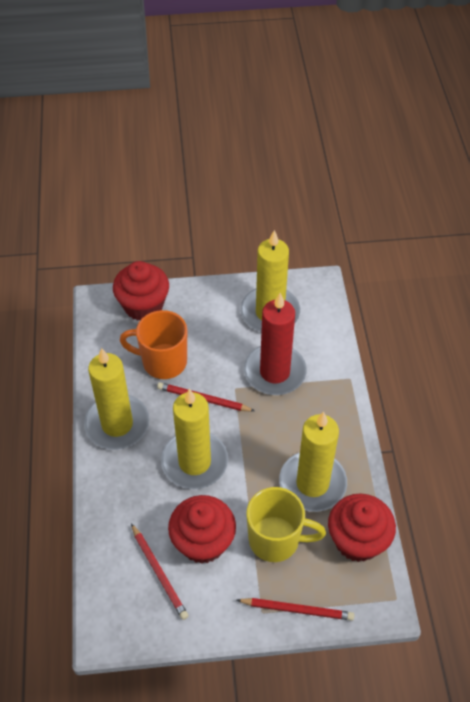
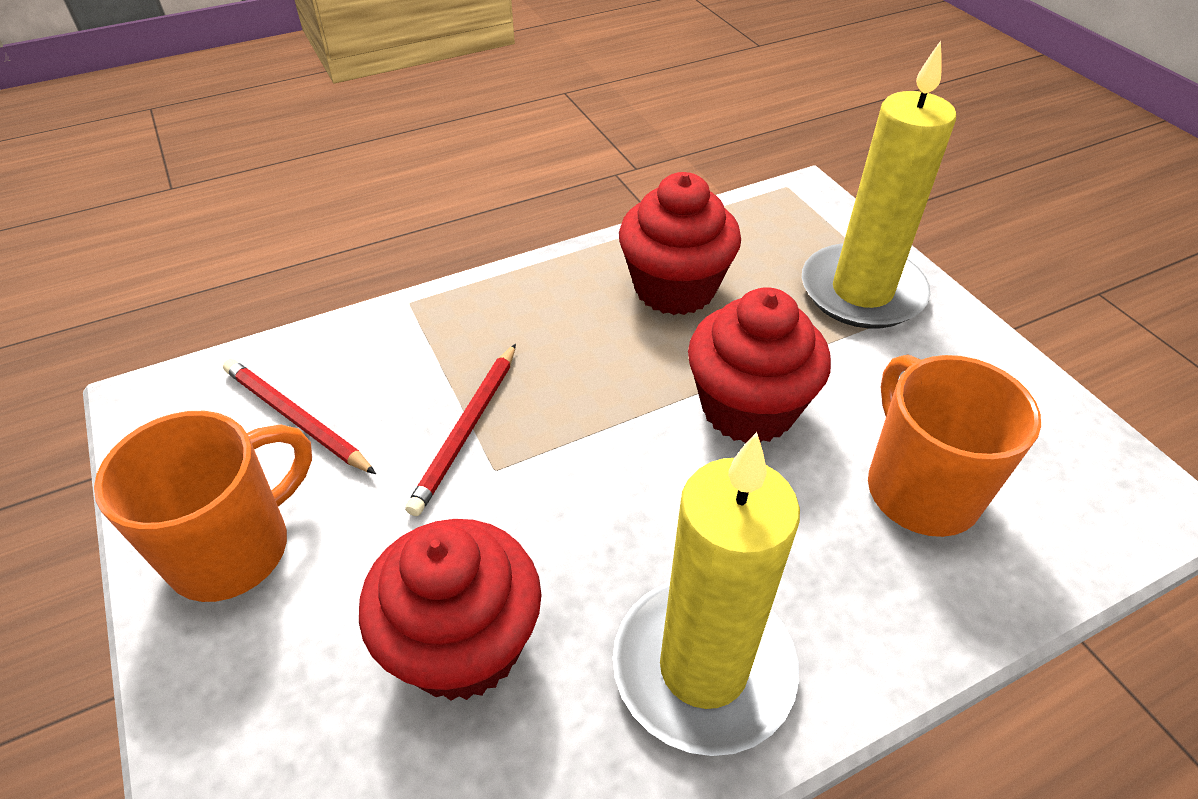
orange mug: [119,310,187,379] = 1 -> [94,411,312,602] [868,355,1041,537] = 2
red candle: [244,293,307,395] = 1 -> none = 0
red pencil: [131,523,189,620] [157,382,255,411] [237,598,354,621] = 3 -> [223,359,376,474] [405,343,516,516] = 2
yellow candle: [84,348,149,450] [161,389,228,489] [240,230,300,332] [279,412,347,512] = 4 -> [613,432,800,756] [802,41,956,329] = 2
yellow mug: [246,487,326,562] = 1 -> none = 0

